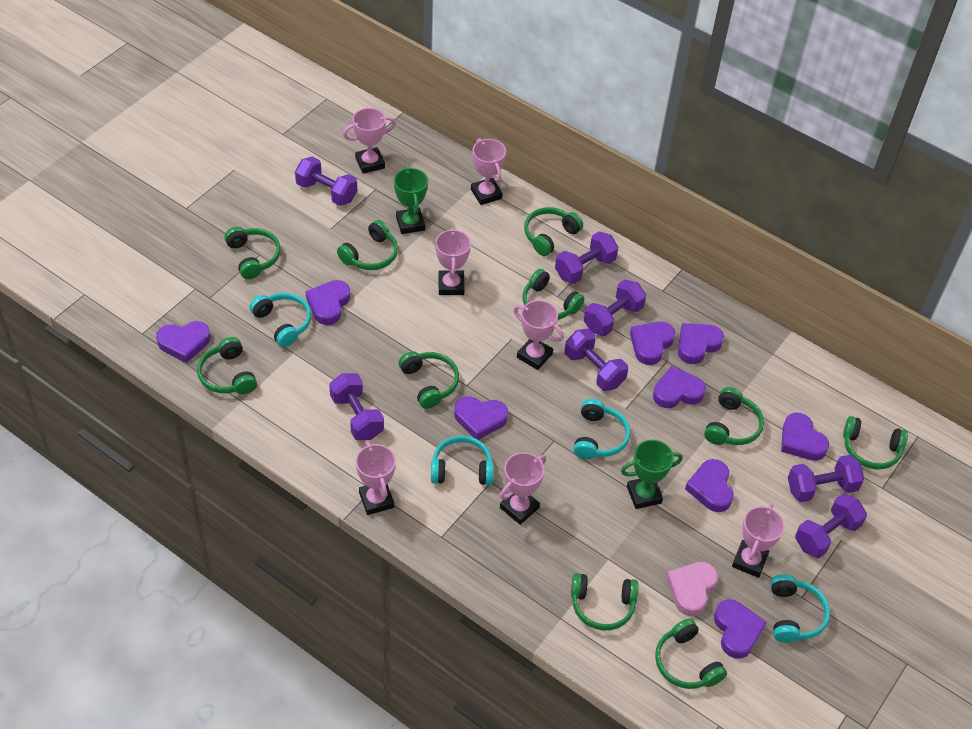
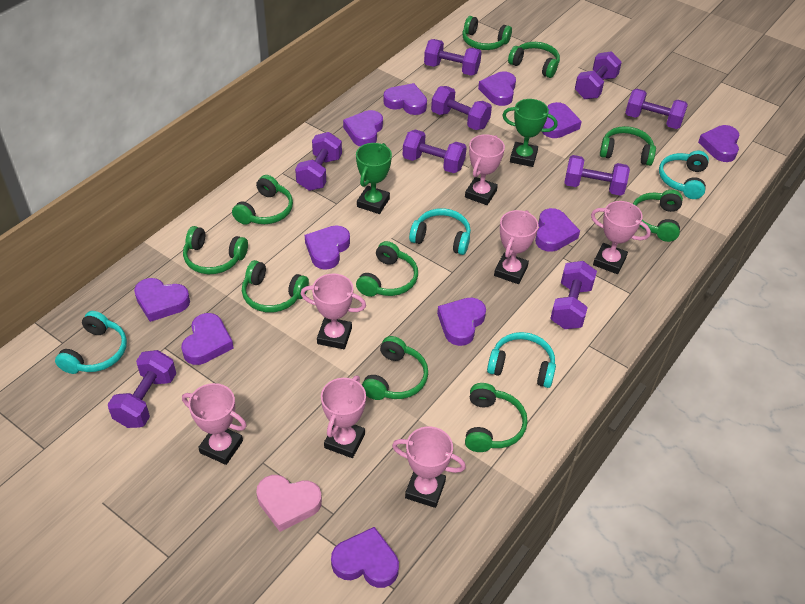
purple dumbbell: [295,156,357,206] [329,373,384,440] [555,231,618,284] [564,329,628,391] [584,279,646,336] [788,455,864,502] [795,493,867,558] = 7 -> [108,350,176,428] [295,132,342,191] [403,129,467,173] [424,39,482,76] [431,86,492,130] [550,261,597,329] [564,155,630,196] [575,51,622,99] [625,89,688,129] = 9
purple heart: [156,321,211,363] [306,280,350,325] [454,396,508,440] [630,321,675,365] [653,366,706,408] [678,323,724,364] [685,459,734,512] [714,599,767,659] [781,413,829,461] = 9 -> [134,278,190,322] [181,313,234,365] [305,225,350,270] [331,527,399,588] [343,110,383,146] [383,83,427,115] [437,298,486,346] [478,71,516,106] [535,208,580,252] [542,102,582,138] [698,125,739,162] = 11

